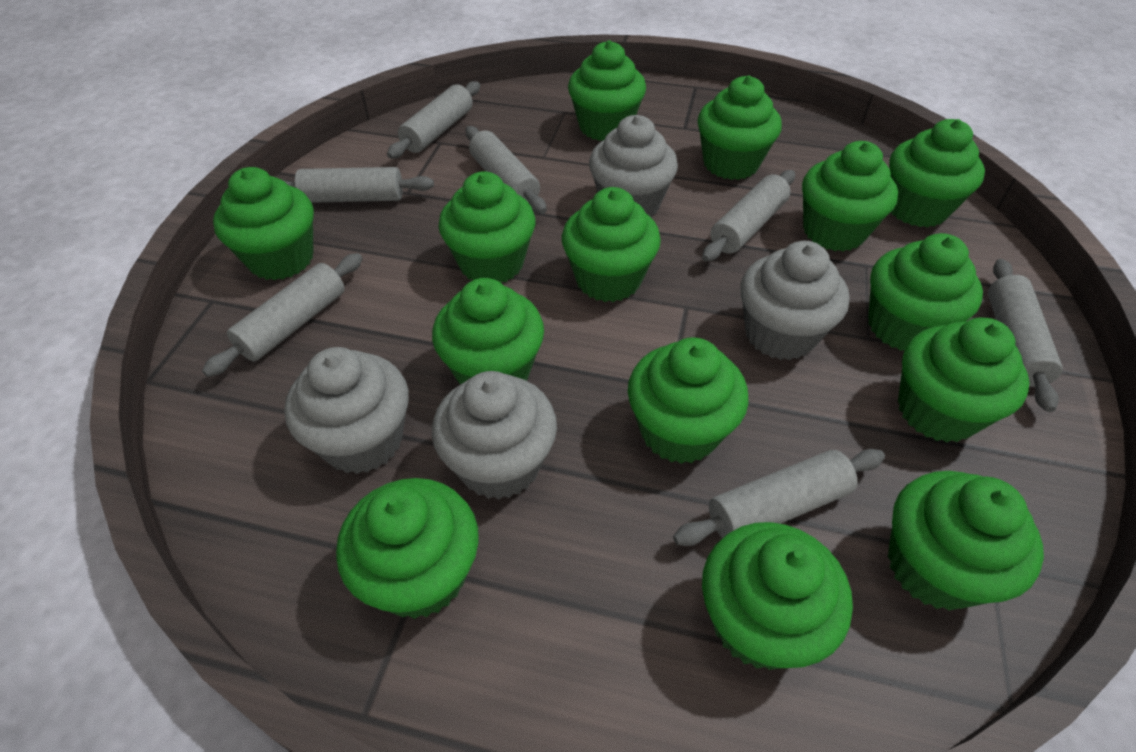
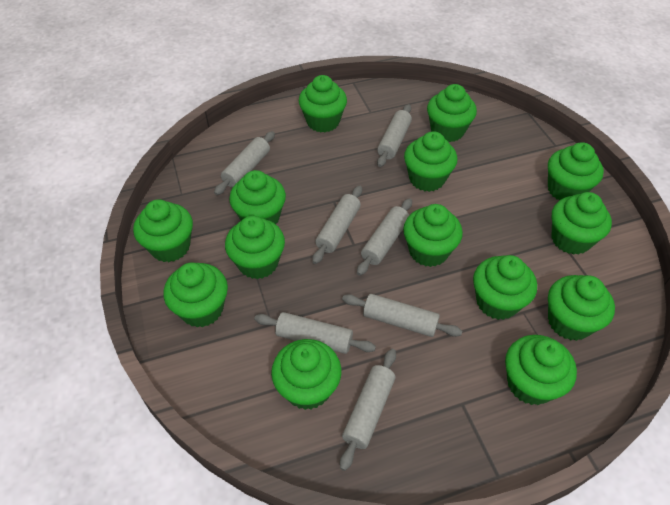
grey cupcake: [284,347,409,474] [432,371,557,500] [589,115,678,218] [740,241,849,360] = 4 -> none = 0

